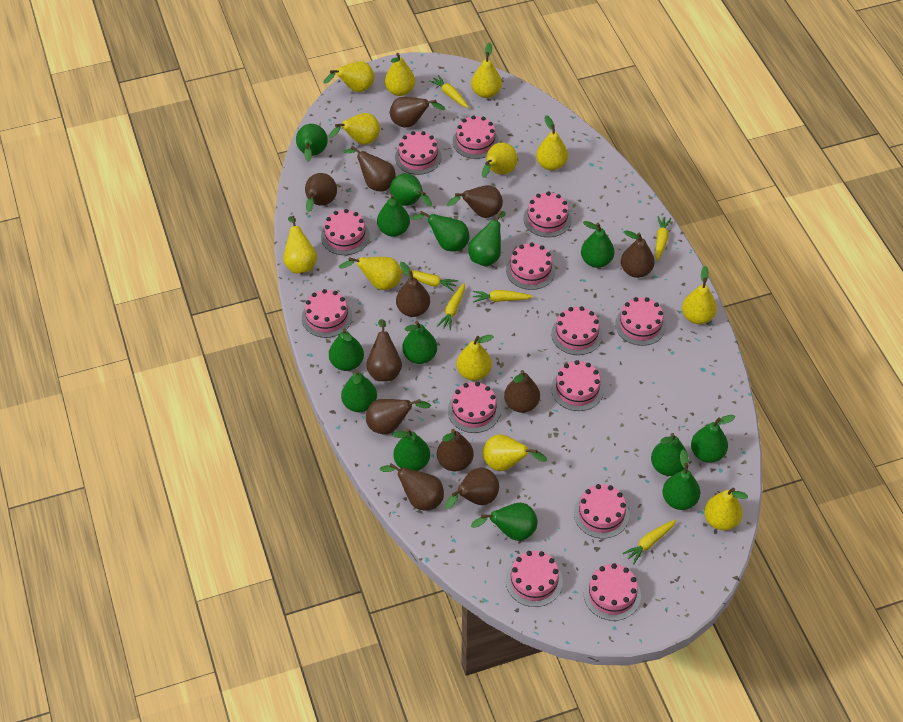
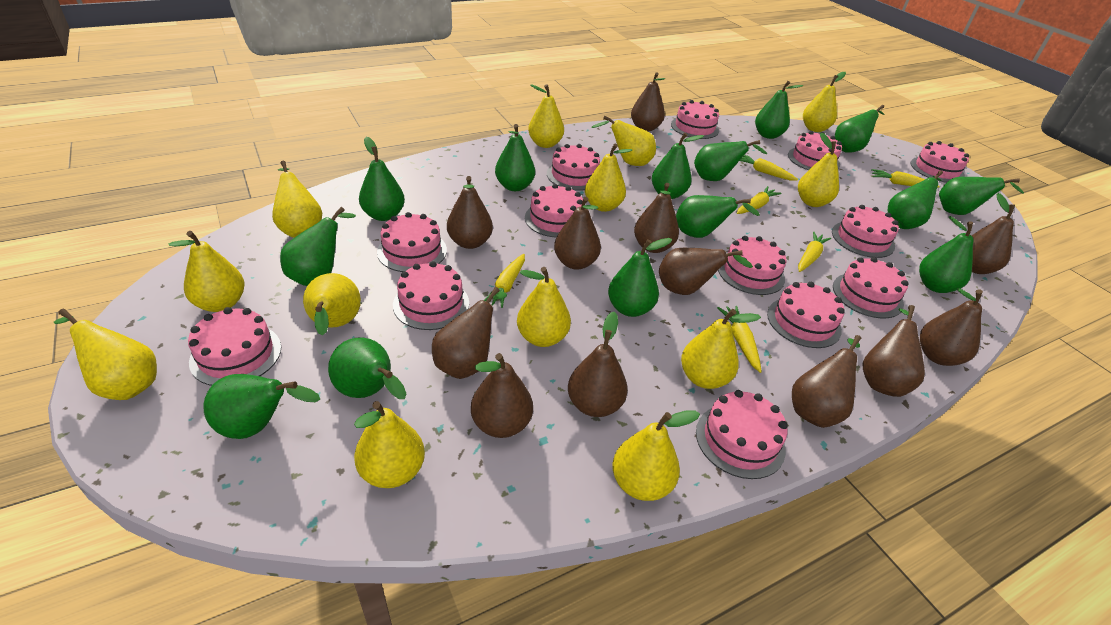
yellow pear: [283,216,317,274] [324,61,374,92] [329,113,380,145] [339,257,402,290] [385,53,415,96] [456,335,494,381] [471,42,502,98] [482,142,518,178] [483,434,547,471] [536,115,568,171] [682,266,717,324] [704,488,748,530] = 12 -> [54,309,157,400] [168,231,245,312] [272,161,322,238] [303,273,361,335] [354,401,425,488] [517,267,571,347] [528,84,564,148] [585,144,632,212] [591,115,656,166] [612,410,700,501] [681,309,761,389] [798,132,839,207] [803,72,846,132] = 13

